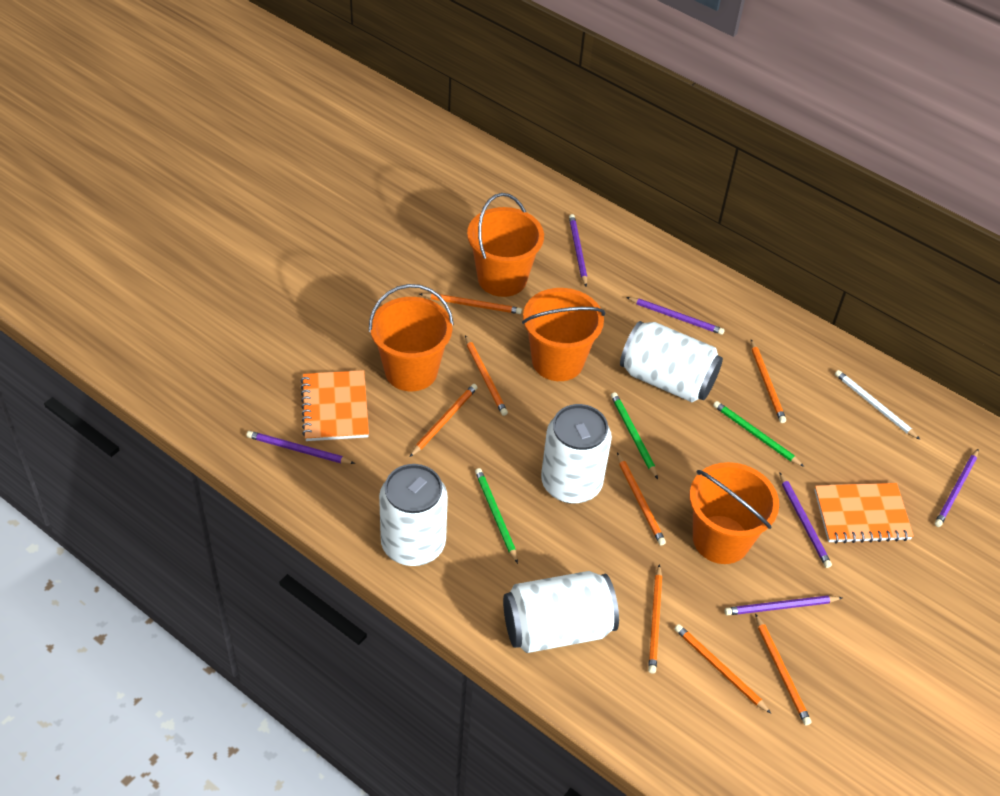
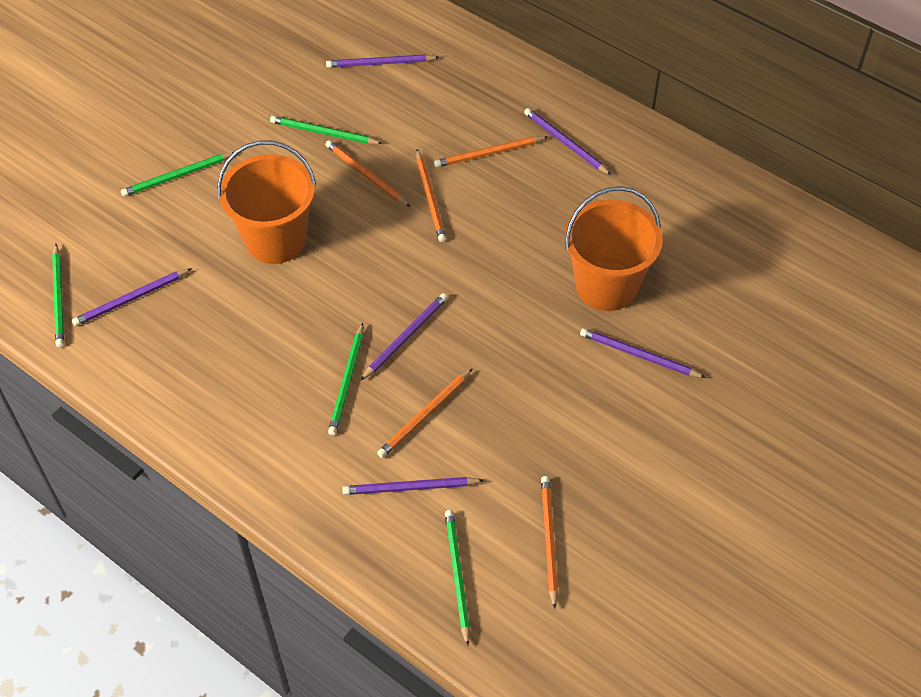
green pencil: [475,468,518,564] [611,392,658,479] [713,401,804,467] = 3 -> [52,244,64,347] [121,152,234,197] [270,116,383,144] [328,323,363,435] [445,510,470,646] = 5
orange bucket: [369,284,454,391] [467,193,544,297] [522,288,605,381] [690,462,779,564] = 4 -> [217,141,316,264] [565,186,663,311] = 2
orange notebook: [301,370,369,441] [814,483,914,544] = 2 -> none = 0
orange pencil: [410,384,478,457] [420,293,522,314] [465,335,508,416] [617,453,666,545] [648,564,662,674] [675,624,771,714] [751,340,786,423] [755,613,811,725] = 8 -> [325,140,411,207] [377,368,473,458] [416,149,446,242] [434,136,548,167] [541,476,558,609] = 5
white can: [379,464,448,566] [503,571,619,653] [541,404,612,504] [620,321,723,402] = 4 -> none = 0
white pencil: [835,370,920,440] = 1 -> none = 0

